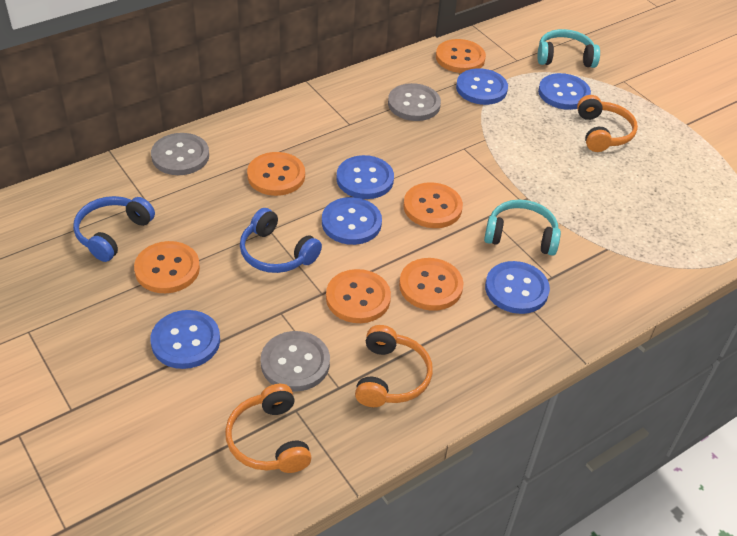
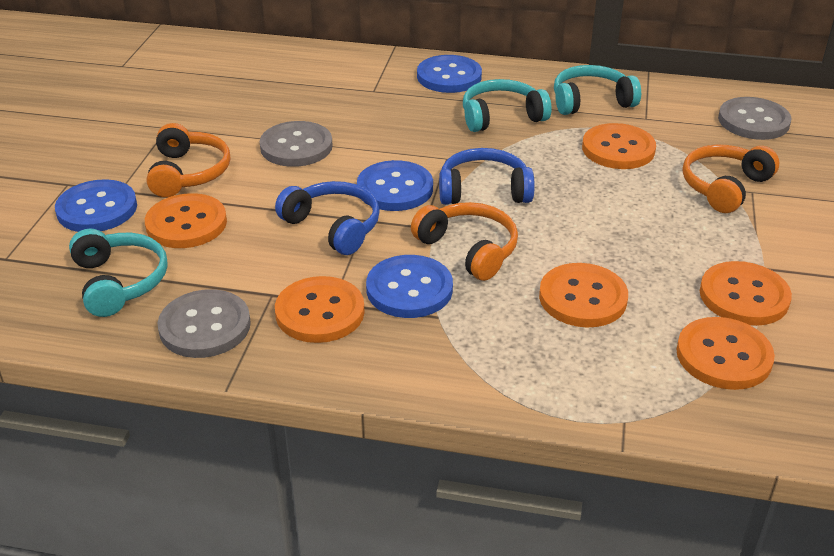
blue button: [150,310,220,369] [322,197,382,245] [336,155,394,199] [456,68,508,105] [485,261,550,314] [538,73,591,110] = 6 -> [55,179,137,232] [357,160,433,211] [366,255,453,318] [417,55,482,93] = 4
turquoise headphones: [484,199,561,256] [537,29,600,68] = 2 -> [69,229,168,317] [463,79,552,132] [554,65,641,115] = 3

